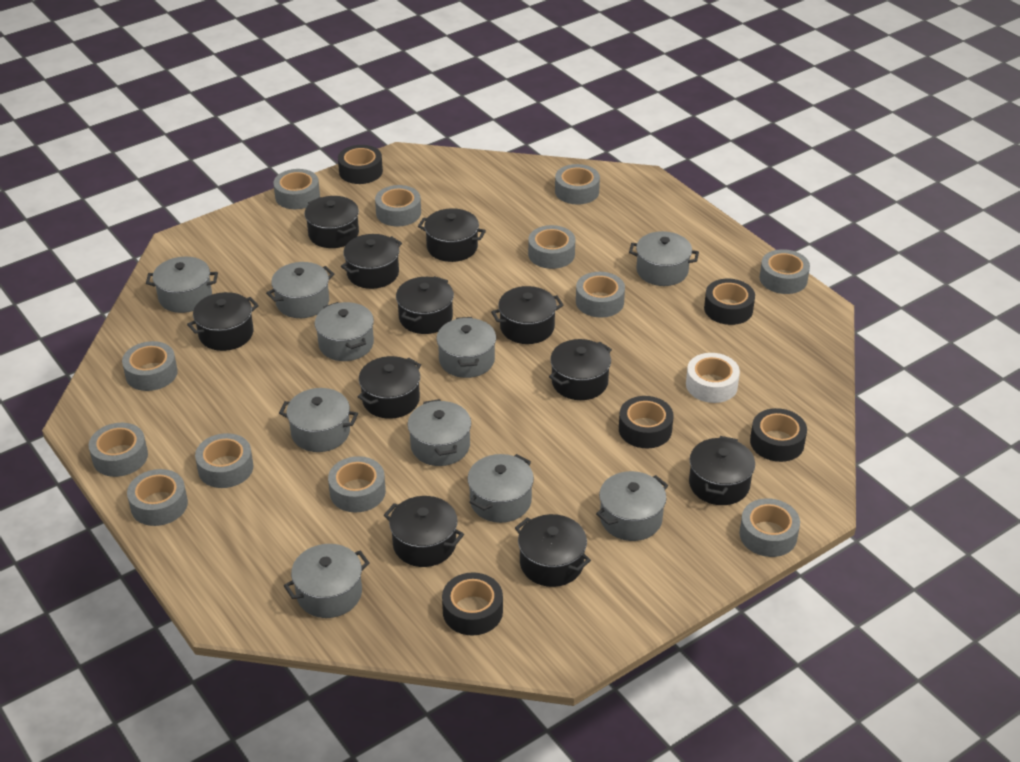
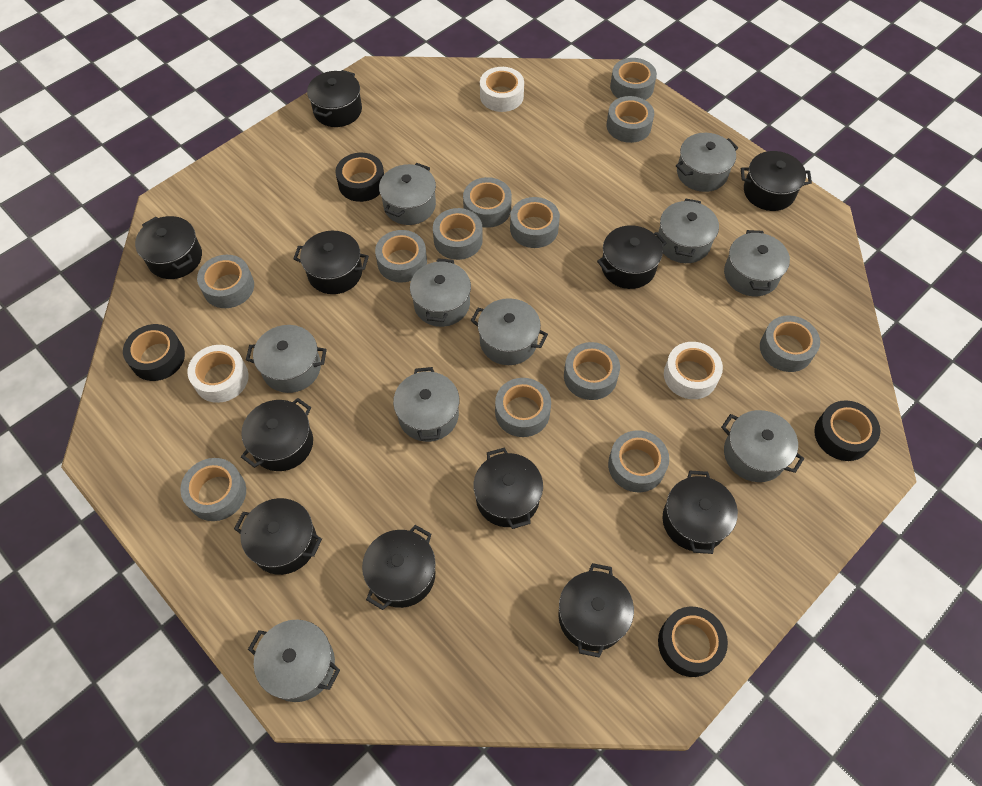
black tape: [338,145,383,184] [442,572,503,636] [619,396,674,448] [704,279,755,325] [750,408,807,462] = 5 -> [123,324,185,381] [335,153,384,202] [658,607,728,677] [814,400,880,461] = 4
white tape: [686,353,740,403] = 1 -> [187,345,249,403] [480,67,524,112] [664,342,723,399] = 3

